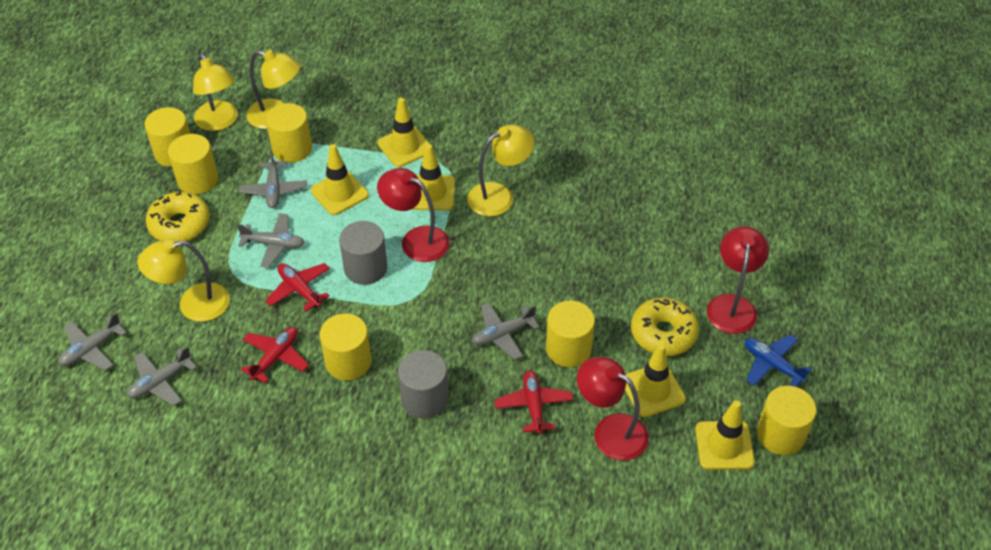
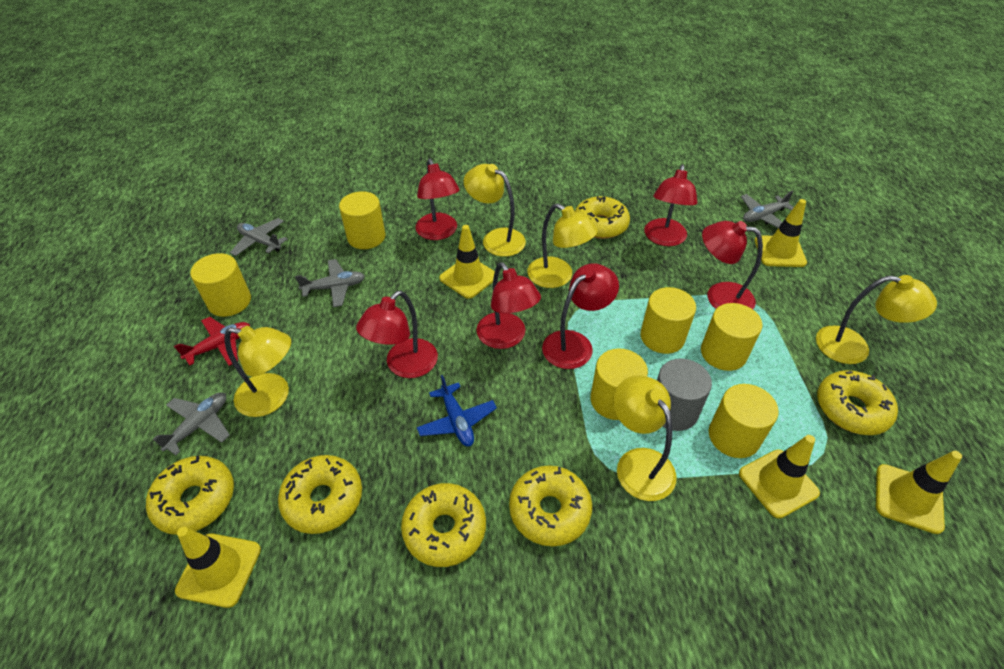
grey cylinder: [339,221,387,285] [398,350,449,419] = 2 -> [657,359,712,431] = 1
grey plane: [59,313,127,371] [127,346,197,406] [237,213,305,268] [239,150,307,208] [472,302,540,360] = 5 -> [153,392,230,455] [230,218,287,256] [295,259,365,307] [741,191,794,228] = 4
red lamp: [377,168,450,262] [577,357,649,461] [707,226,769,334] = 3 -> [356,291,438,378] [415,159,460,240] [476,262,541,349] [542,263,619,369] [644,164,698,246] [702,221,763,309] = 6
red plane: [241,327,309,383] [265,263,330,311] [495,371,573,435] = 3 -> [174,317,250,366] = 1
yellow donut: [146,190,210,242] [631,298,699,356] = 2 -> [146,456,234,535] [278,455,362,534] [401,483,486,567] [509,465,592,547] [575,196,630,239] [817,370,898,435] = 6
yellow lamp: [137,240,230,322] [193,53,238,131] [246,50,301,129] [467,124,534,216] = 4 -> [225,326,291,417] [464,164,526,257] [527,203,598,288] [613,375,677,501] [816,275,937,364] = 5

